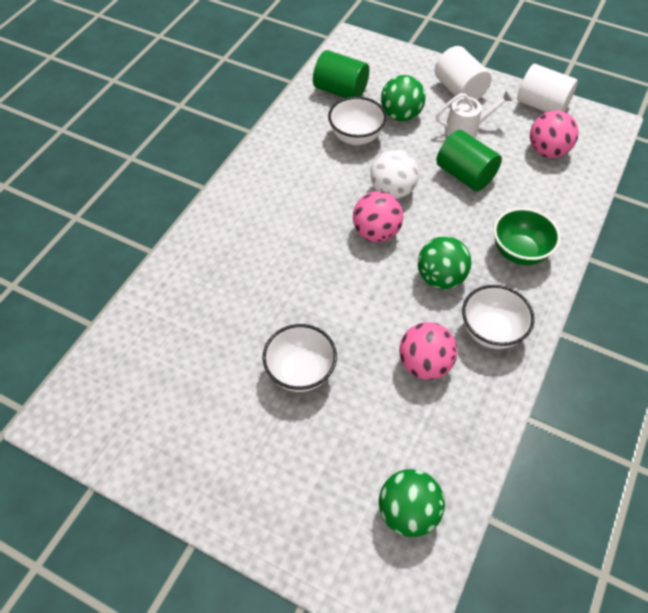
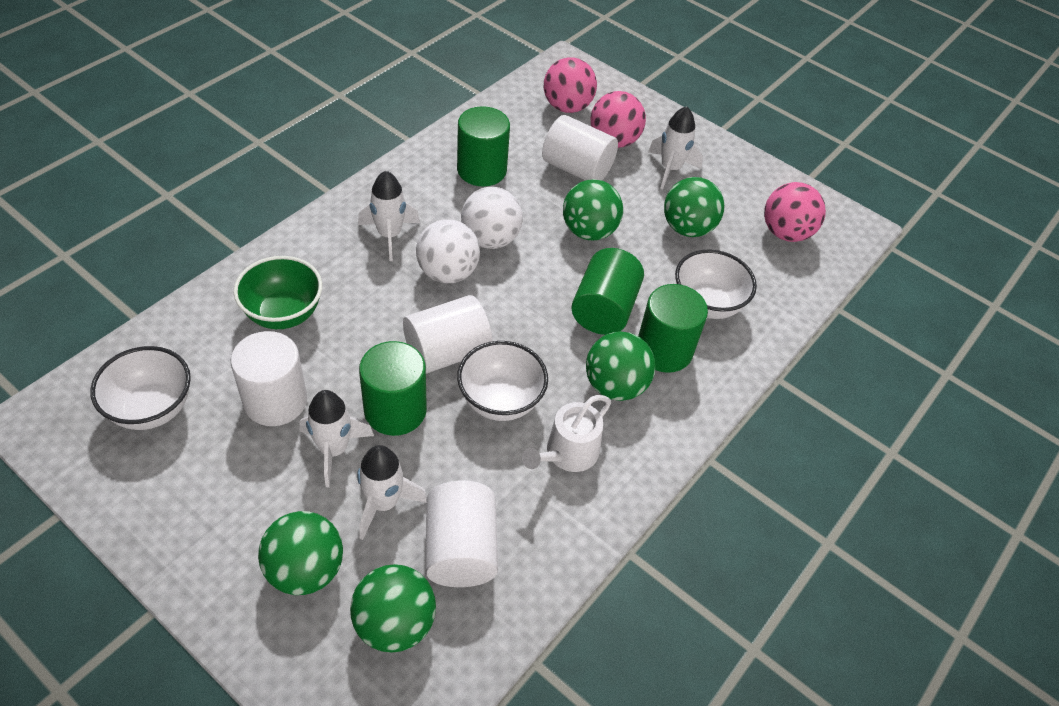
green ball: [379,469,445,537] [381,75,426,121] [418,236,471,289] = 3 -> [258,511,343,595] [350,564,436,653] [563,179,623,240] [586,331,656,401] [664,177,724,237] = 5
green cylinder: [313,50,369,98] [436,130,502,191] = 2 -> [359,341,427,436] [457,106,510,186] [571,248,644,335] [638,284,708,373] = 4
white ball: [370,150,419,199] = 1 -> [416,219,480,283] [461,187,523,249] = 2
white cylinder: [435,46,492,100] [517,64,578,112] = 2 -> [231,331,307,426] [403,295,492,373] [426,481,498,587] [542,115,618,181] = 4
white rocket: none = 0 -> [299,390,374,488] [357,445,427,540] [358,171,420,261] [648,106,703,189] = 4

